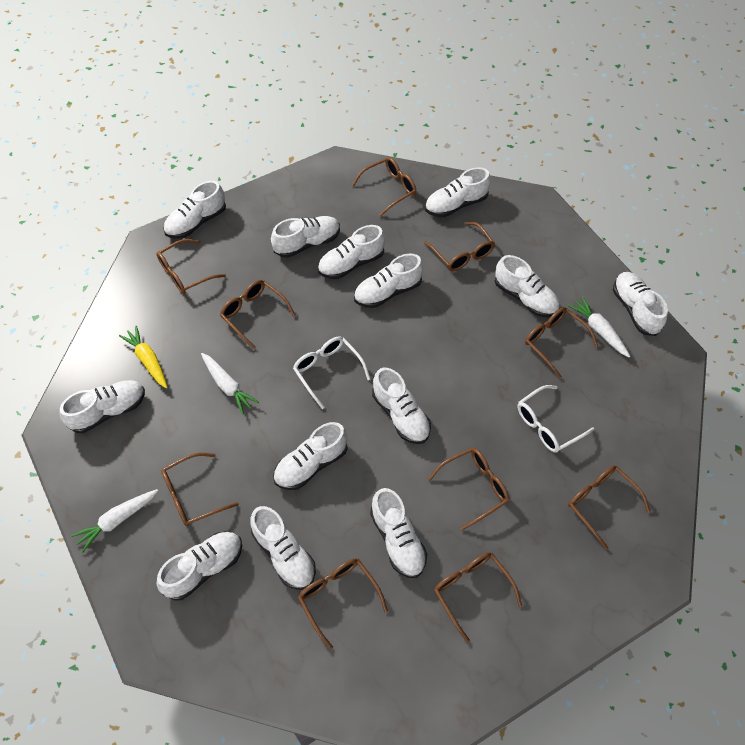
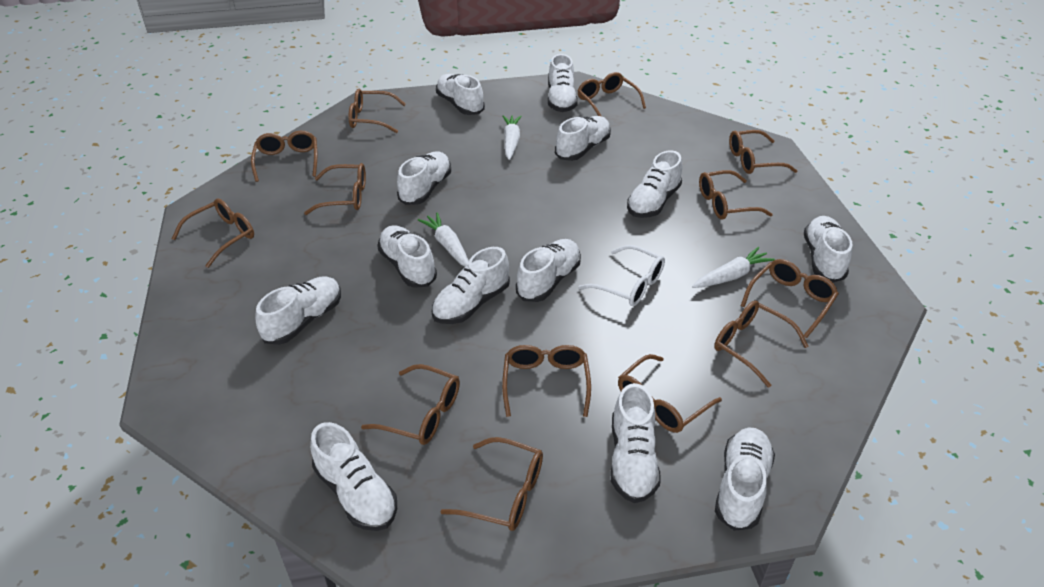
brown glasses: [157,239,226,294] [161,453,239,526] [220,280,296,349] [298,559,388,649] [352,157,416,217] [424,222,495,271] [428,448,509,530] [434,552,522,642] [525,307,599,379] [568,465,650,550] = 10 -> [172,198,254,268] [251,131,317,182] [304,163,366,215] [349,89,406,133] [361,364,460,445] [440,437,543,531] [502,345,591,417] [577,72,646,116] [618,354,722,433] [699,170,773,220] [714,301,809,388] [729,130,797,174] [741,259,839,338] = 13
white glasses: [293,337,371,409] [518,385,595,453] = 2 -> [579,245,665,306] = 1
yellow carrot: [119,326,168,389] = 1 -> none = 0

